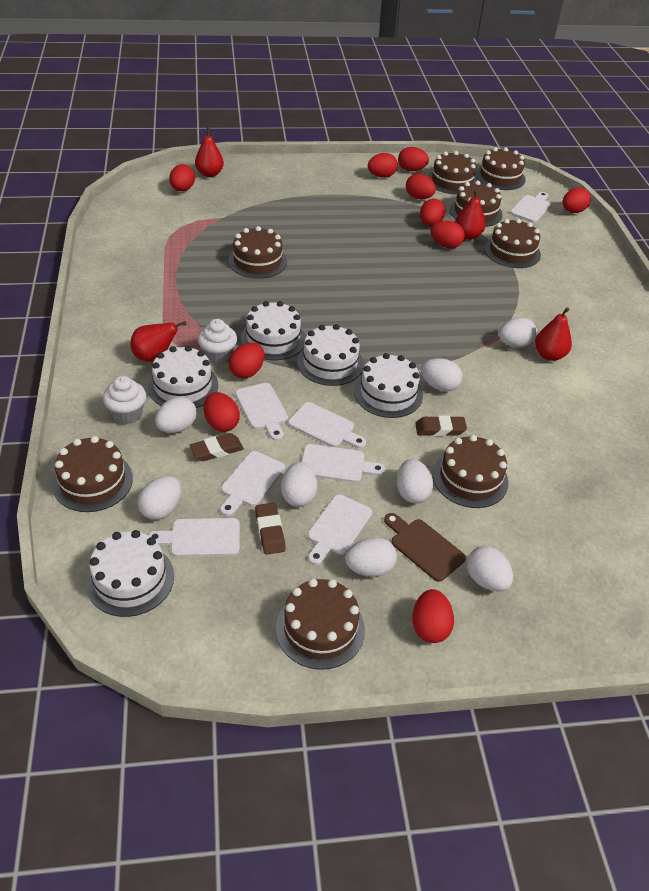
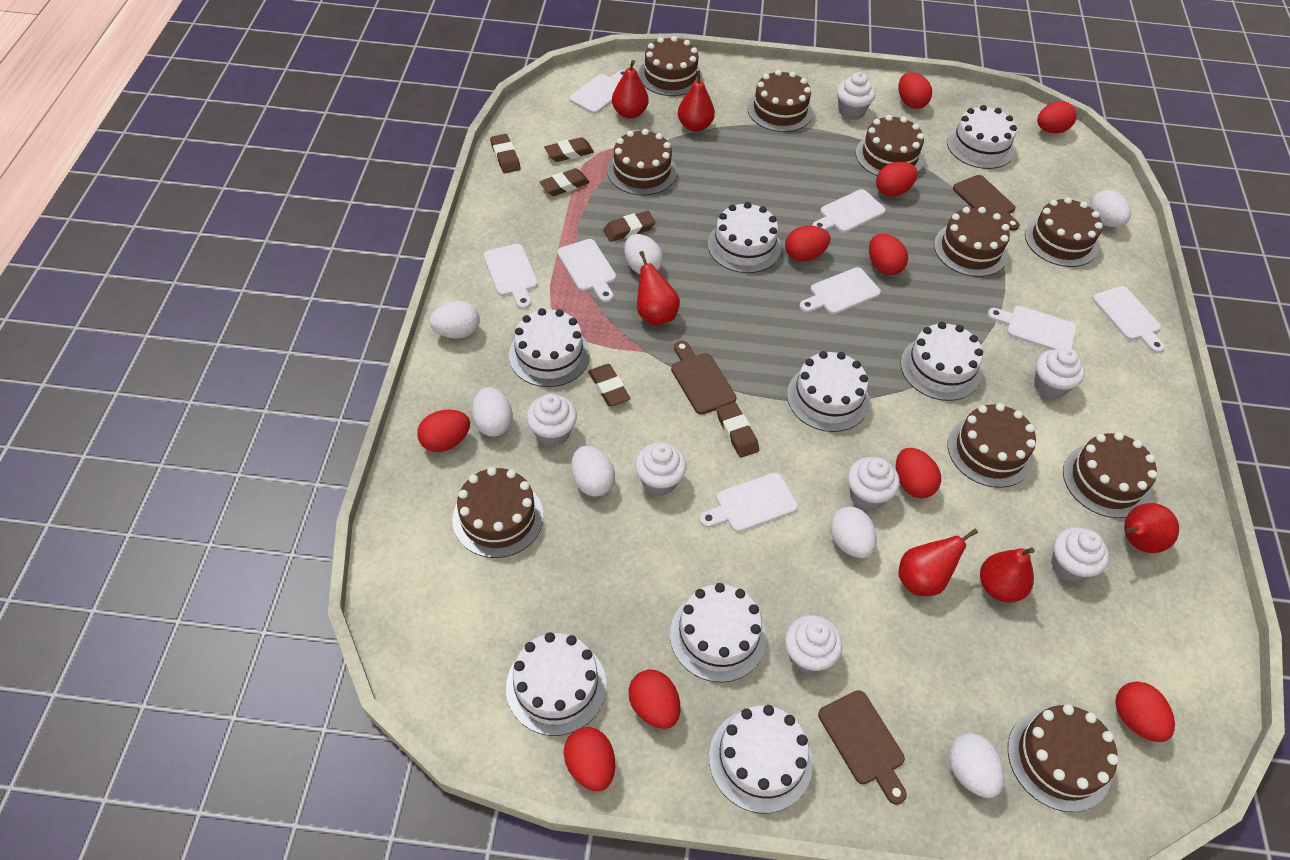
brown cake: [52,436,133,512] [228,226,287,279] [276,578,365,670] [428,151,477,195] [433,435,508,508] [449,181,503,227] [475,147,526,190] [484,219,541,268] = 8 -> [452,467,544,558] [607,129,677,195] [638,36,703,96] [747,70,813,132] [856,115,924,176] [934,207,1010,277] [947,403,1036,488] [1008,704,1119,812] [1025,197,1103,267] [1063,432,1157,518] = 10
brown cutting board: [384,513,466,582] = 1 -> [671,341,737,415] [818,690,907,805] [953,175,1020,231] = 3
brown eraser: [189,433,244,461] [255,503,286,555] [415,415,467,436] = 3 -> [490,134,521,173] [539,168,590,196] [544,137,594,162] [588,364,631,406] [603,211,655,242] [717,402,759,458] = 6
red pear: [130,321,187,362] [195,127,224,177] [455,189,485,240] [535,307,572,361] = 4 -> [612,60,649,119] [637,251,680,325] [678,70,715,132] [899,529,978,596] [980,548,1035,603] [1124,503,1179,553] = 6
white cake: [86,530,174,617] [148,345,218,408] [241,301,306,360] [297,324,364,386] [354,353,423,418] = 5 -> [506,632,606,736] [509,308,590,387] [670,583,766,682] [708,202,781,273] [709,705,813,813] [787,351,870,432] [901,322,983,401] [947,105,1017,169] = 8
white cupcake: [103,376,146,425] [198,319,237,365] = 2 -> [527,394,577,447] [635,442,687,496] [785,615,843,674] [837,72,875,120] [848,457,900,510] [1034,348,1085,399] [1051,528,1109,583] = 7
white cutting board: [148,518,240,557] [220,451,285,516] [235,383,288,441] [288,402,366,448] [301,444,385,483] [307,494,372,565] [510,192,551,223] = 7 -> [483,244,538,309] [557,239,616,302] [569,70,626,114] [699,473,798,532] [799,267,881,314] [812,189,886,233] [987,306,1077,350] [1092,286,1165,353] = 8
white egg: [138,476,181,520] [155,397,197,433] [281,462,317,507] [345,537,397,577] [397,459,433,504] [421,358,462,391] [467,546,513,591] [499,317,537,348] = 8 -> [429,301,480,339] [472,387,513,437] [571,446,615,497] [624,234,663,274] [830,507,877,558] [948,733,1004,798] [1089,190,1131,227] = 7

